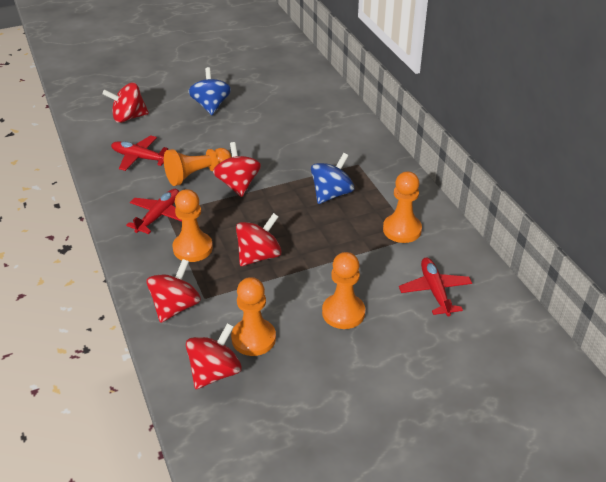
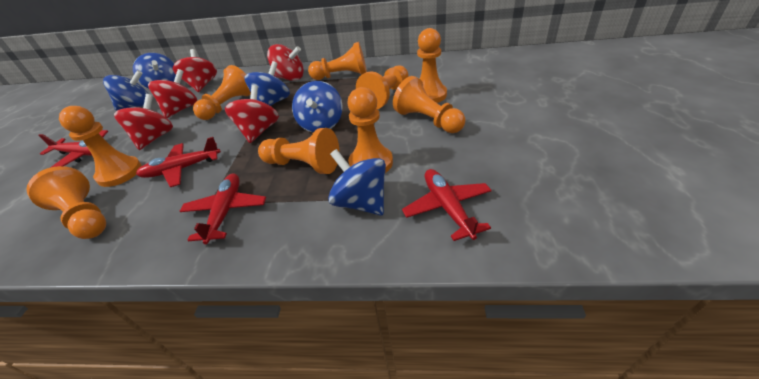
blue spinning top: [188,67,231,115] [311,153,354,204] = 2 -> [103,70,148,111] [133,53,176,88] [244,61,290,106] [292,81,342,133] [328,149,386,215] = 5
orange pawn: [164,148,232,186] [172,189,213,262] [231,277,276,356] [322,252,365,329] [383,171,422,243] = 5 -> [26,166,106,239] [59,106,142,187] [193,65,251,120] [258,128,339,174] [308,42,367,80] [347,87,393,173] [356,66,409,109] [393,76,465,133] [417,28,447,103] = 9
red plane: [111,135,168,171] [126,189,182,234] [399,257,472,316] = 3 -> [39,130,108,168] [136,137,221,187] [179,174,266,244] [402,169,492,241] = 4

